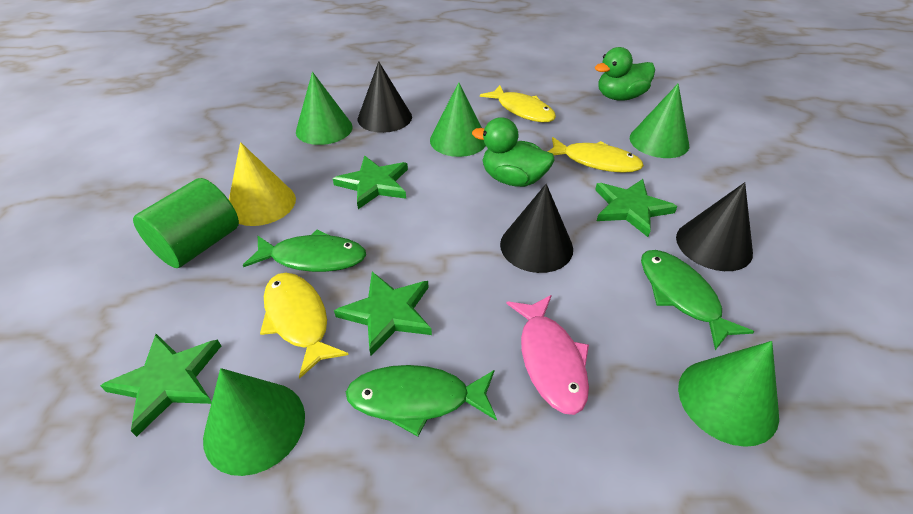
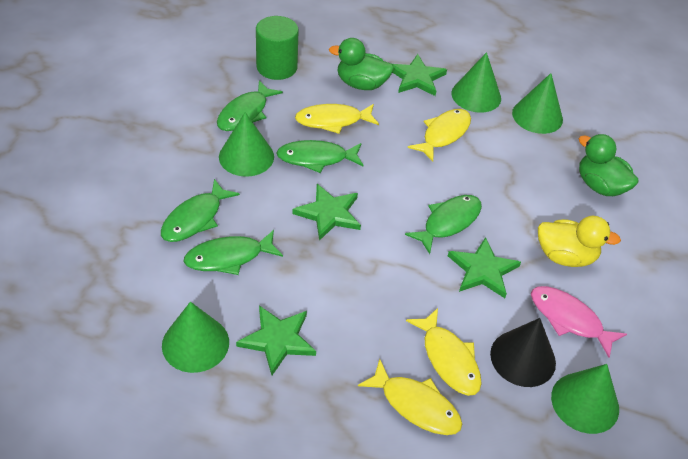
black cone: [358,61,412,133] [500,184,573,273] [676,182,753,271] = 3 -> [490,318,556,387] = 1
green fish: [243,229,366,272] [346,365,497,436] [641,250,754,350] = 3 -> [161,179,240,242] [183,230,283,275] [217,80,283,131] [276,140,364,173] [405,195,482,254] = 5
yellow cone: [229,142,296,226] = 1 -> none = 0
yellow duck: none = 0 -> [538,216,621,267] = 1
yellow fish: [260,273,348,379] [480,85,556,122] [547,137,644,173] = 3 -> [295,104,379,134] [358,359,462,435] [406,308,482,396] [408,109,471,162] = 4

